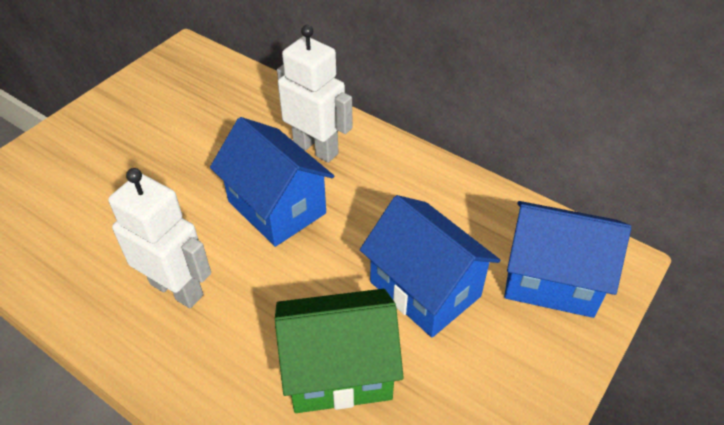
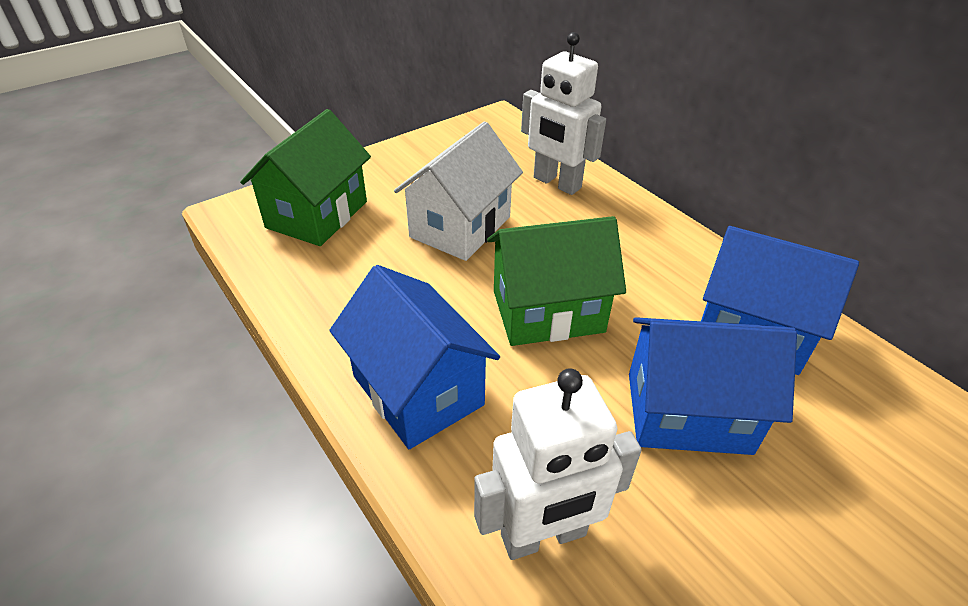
green house: [275,289,404,413] = 1 -> [240,109,371,246] [487,216,626,346] = 2
white house: none = 0 -> [394,121,523,261] = 1

